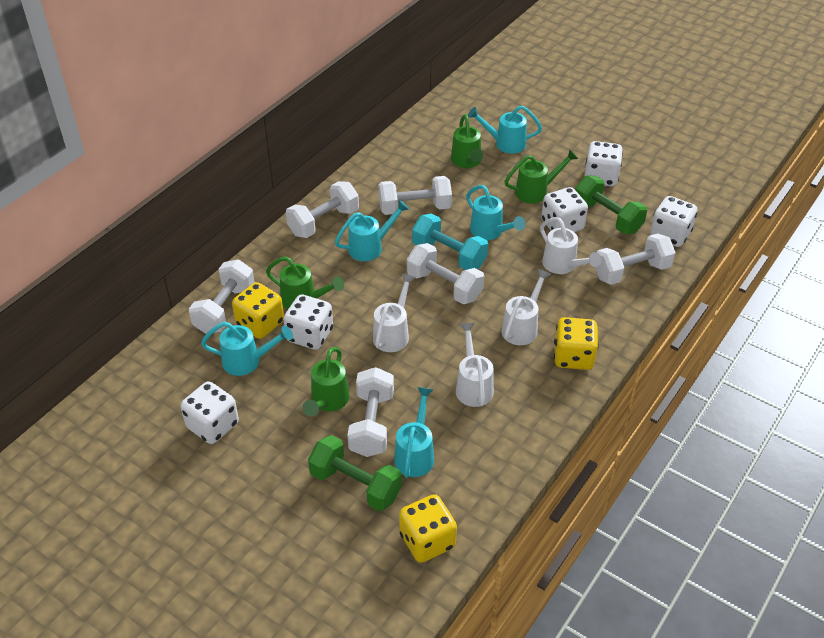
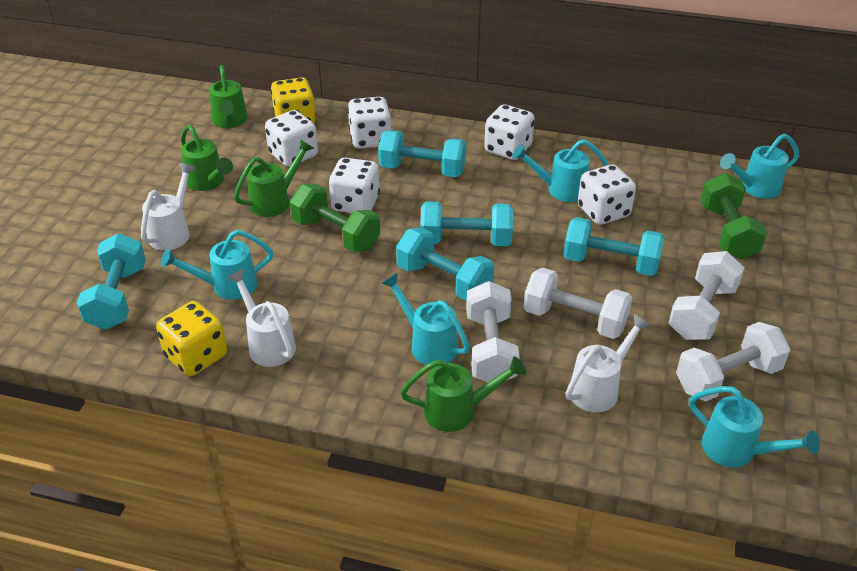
turquoise dumbbell: [412,214,488,270] = 1 -> [77,234,146,330] [378,130,466,177] [396,227,494,301] [420,201,513,246] [563,217,664,276] = 5
white dumbbell: [189,259,255,334] [286,181,359,238] [347,367,394,457] [379,176,452,215] [407,243,484,304] [595,233,676,285] = 6 -> [466,281,520,382] [524,268,632,339] [669,251,745,340] [676,322,790,401] = 4
white watering can: [373,274,416,352] [456,323,494,407] [501,269,551,345] [540,217,601,274] = 4 -> [141,163,196,251] [227,269,296,367] [565,314,651,412] = 3
yellow dice: [232,282,284,339] [399,494,457,563] [554,317,599,370] = 3 -> [156,301,227,376] [271,77,316,123] = 2

